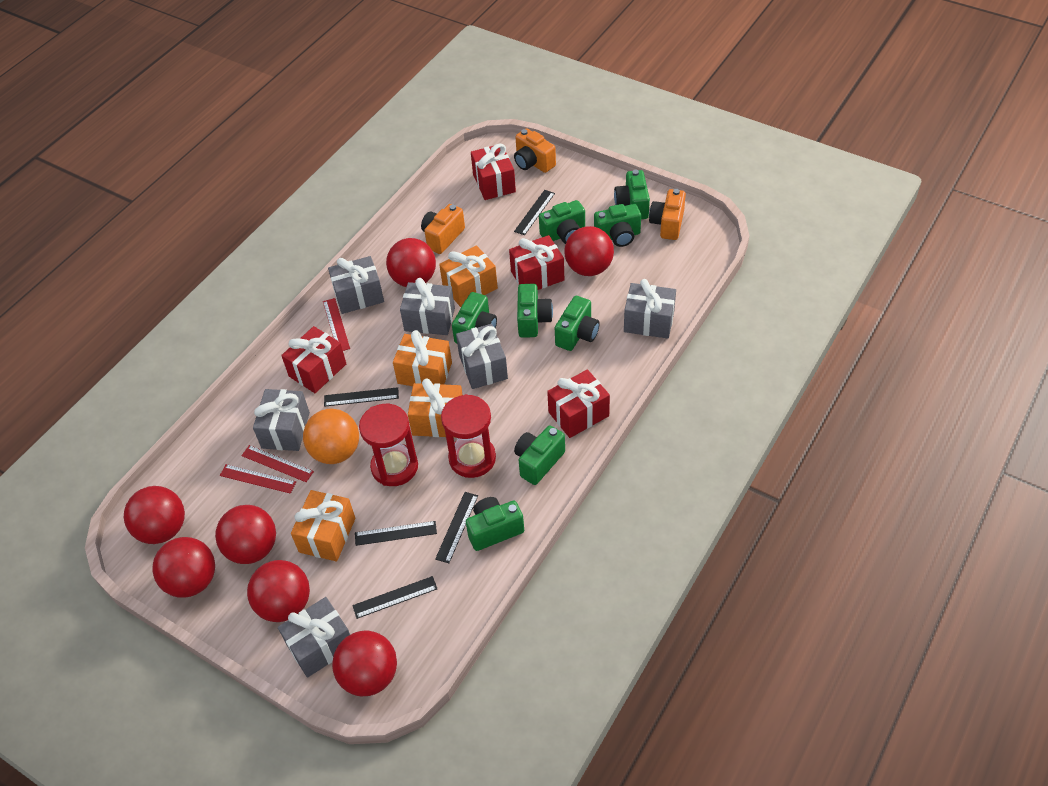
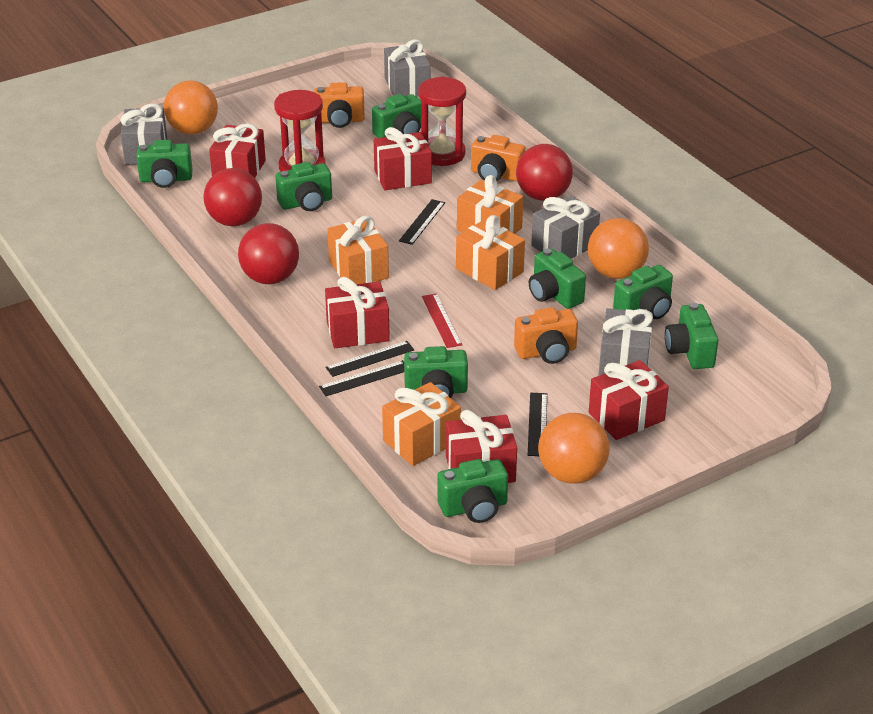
black ruler: [324,387,399,407] [352,576,437,619] [355,521,437,546] [435,492,478,563] [514,190,555,235] = 5 -> [319,360,404,396] [325,341,414,377] [399,199,445,245] [528,393,547,456] = 4
grey gift: [253,389,310,451] [278,597,350,678] [328,256,384,314] [400,278,455,335] [456,324,508,389] [624,279,676,339] = 6 -> [120,103,167,165] [384,39,430,97] [531,195,600,259] [599,308,653,376] = 4
orange ball: [303,409,359,464] = 1 -> [164,80,218,135] [538,413,610,484] [588,218,649,279] = 3
red ball: [124,486,185,544] [152,537,215,597] [215,505,276,564] [247,560,310,622] [332,631,397,696] [386,238,436,287] [564,226,614,276] = 7 -> [203,168,262,226] [238,223,299,284] [516,144,573,201] = 3
red gift: [281,326,346,393] [471,144,516,200] [509,235,564,290] [547,369,610,438] = 4 -> [209,124,266,178] [325,277,390,348] [374,127,432,190] [446,410,517,483] [589,360,669,440] = 5
red ruler: [220,464,296,494] [241,445,314,482] [323,298,350,351] = 3 -> [422,293,462,348] = 1

